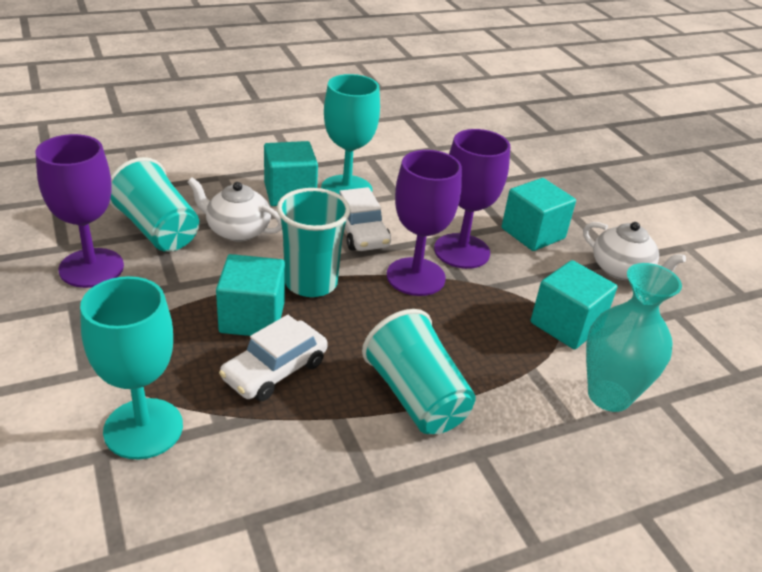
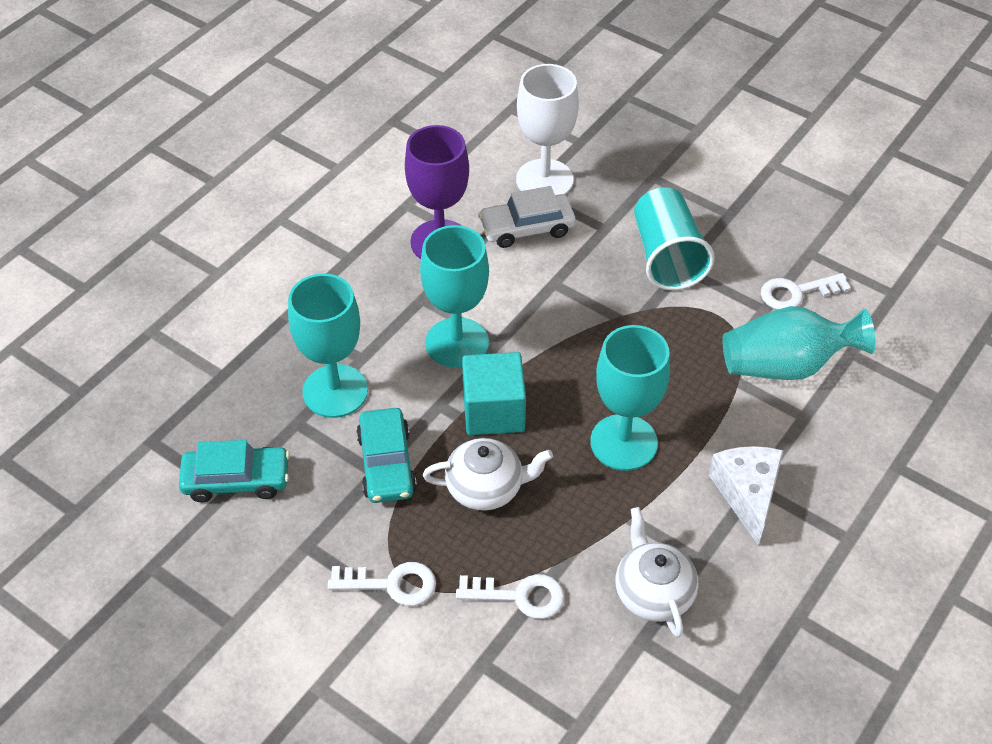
purple goblet: [35,134,124,288] [387,150,462,296] [434,129,510,269] = 3 -> [405,125,469,259] = 1
turquoise car: none = 0 -> [179,440,290,502] [356,408,417,503] = 2
turquoise cube: [216,254,285,336] [264,141,318,206] [502,178,576,251] [531,260,617,349] = 4 -> [462,352,526,435] = 1
turquoise cup: [110,157,199,252] [277,188,351,297] [362,309,476,434] = 3 -> [634,187,715,290] = 1
turquoise goblet: [80,276,183,460] [321,74,380,194] = 2 -> [288,273,368,418] [420,225,489,368] [590,325,670,471] = 3
white car: [219,315,328,401] [339,187,391,251] = 2 -> [478,186,575,248] = 1
white cheese: none = 0 -> [709,446,784,546] = 1
white goblet: none = 0 -> [516,64,579,195] = 1
white key: none = 0 -> [328,562,436,606] [456,574,565,619] [761,273,851,310] = 3

